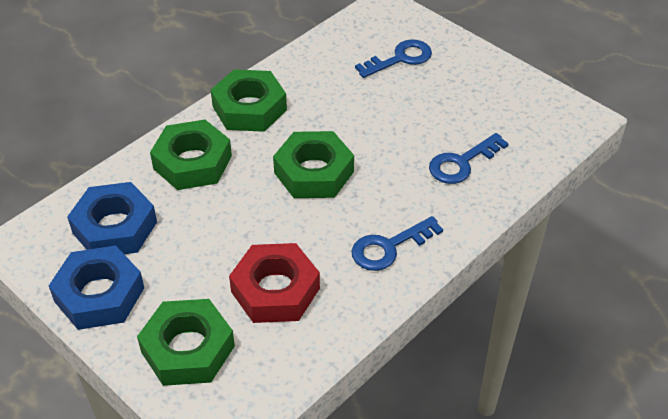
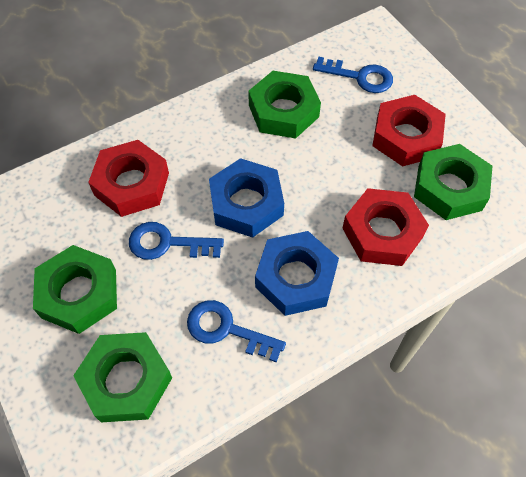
red nut: [229,243,320,323] = 1 -> [88,140,169,217] [342,188,429,266] [372,95,446,167] = 3

